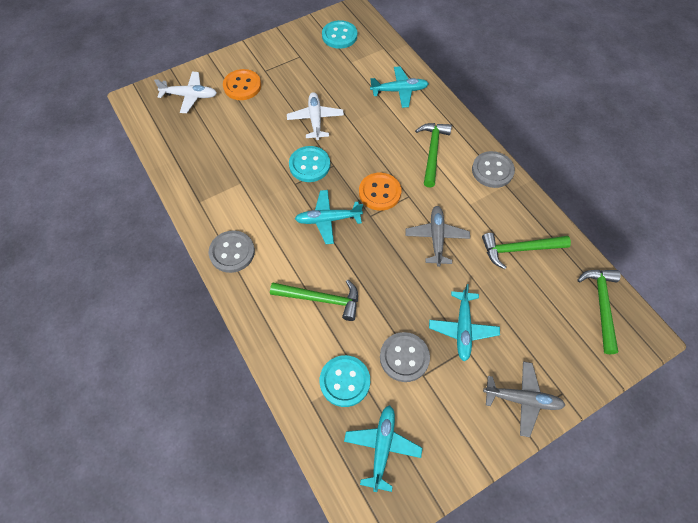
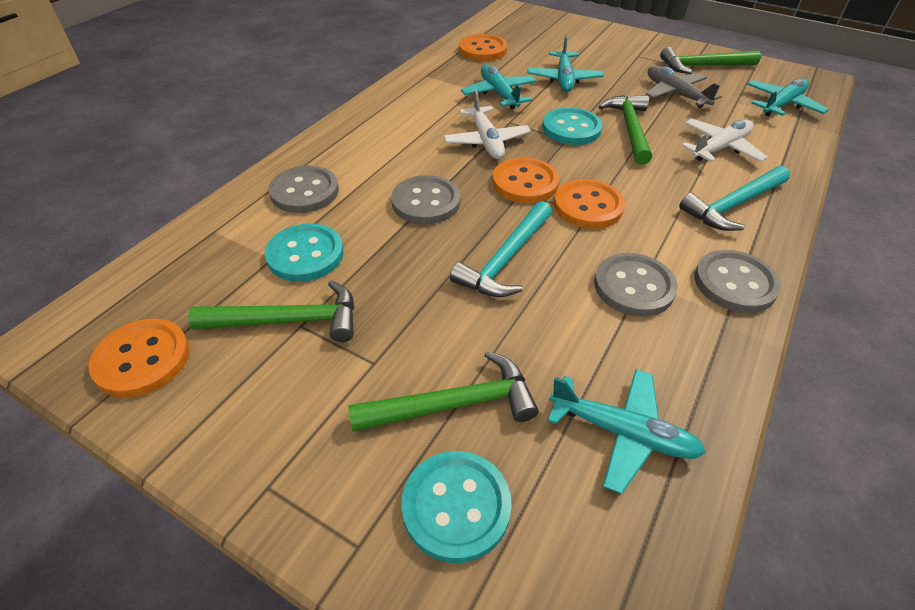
grey button: [209,230,255,273] [380,332,430,382] [472,151,515,188] = 3 -> [269,166,339,213] [391,175,460,224] [594,253,678,317] [694,250,781,313] = 4
grey plane: [405,206,470,267] [483,361,565,437] = 2 -> [645,66,722,108] = 1
orange button: [223,69,261,100] [359,173,402,211] = 2 -> [88,319,190,398] [459,34,507,61] [492,157,559,203] [554,179,625,229] = 4
turquoise hammer: none = 0 -> [450,201,552,297] [679,166,790,231] = 2

